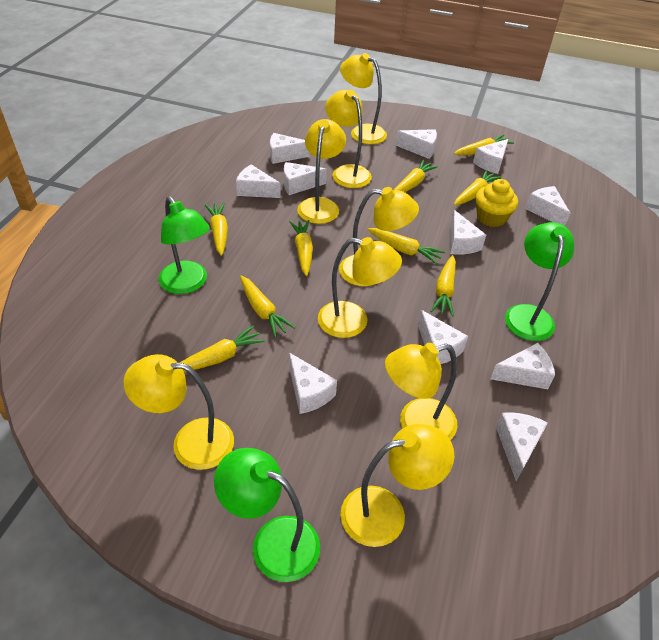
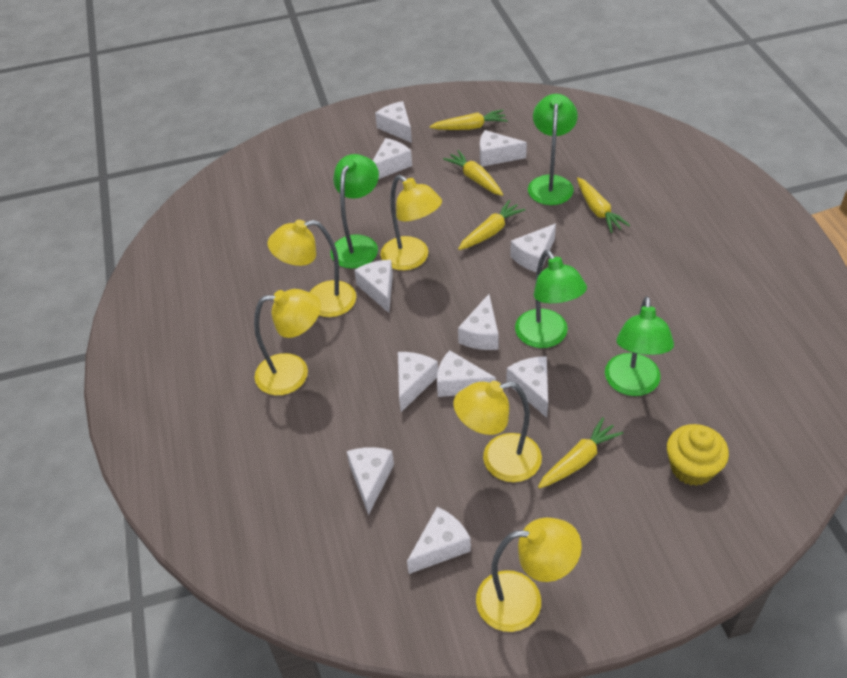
green lamp: [159,196,210,294] [214,448,320,582] [505,222,574,341] = 3 -> [331,154,379,269] [515,250,587,348] [528,94,578,205] [605,296,674,396] = 4
yellow carrot: [179,325,265,372] [205,202,228,256] [240,276,296,338] [289,220,313,276] [367,228,445,264] [394,160,438,192] [430,255,456,317] [454,134,514,155] [454,170,502,206] = 9 -> [429,109,508,130] [443,150,503,196] [458,200,526,250] [538,417,623,489] [577,177,630,233] = 5
yellow lamp: [123,354,234,470] [297,119,346,224] [318,237,402,338] [325,90,372,188] [339,187,419,286] [340,53,387,144] [341,424,454,547] [385,343,457,440] = 8 -> [254,289,321,395] [267,220,357,317] [380,175,442,270] [453,381,542,482] [476,518,582,632] = 5

